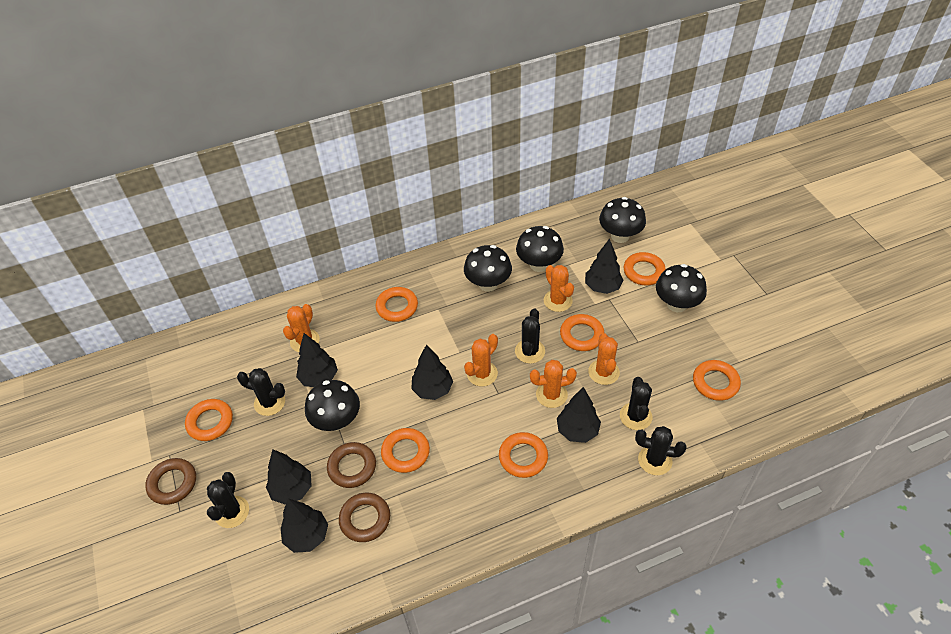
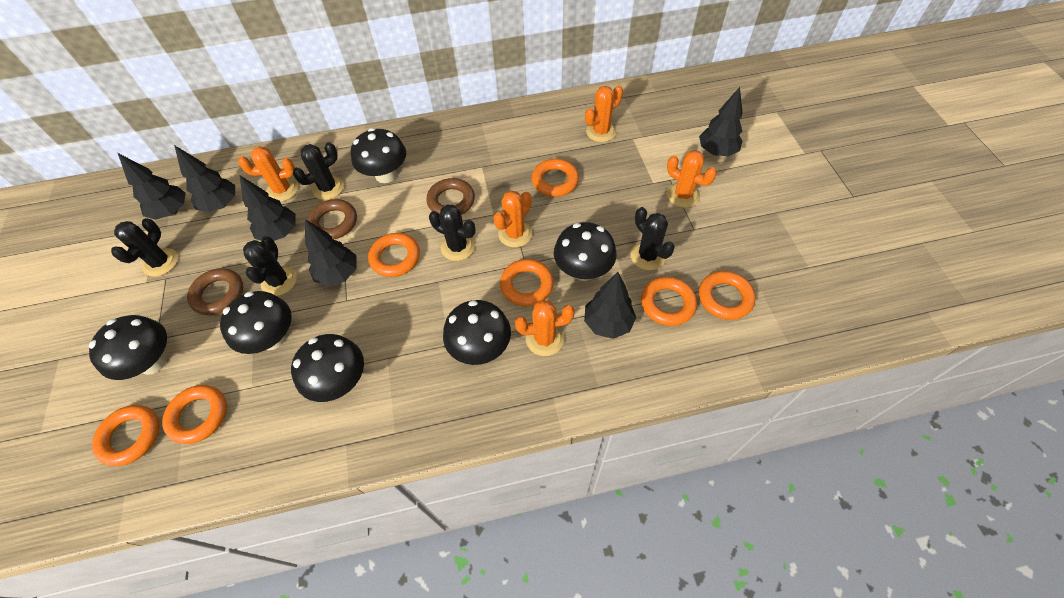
black mushroom: [305,380,360,431] [464,245,512,292] [516,226,564,272] [599,197,646,243] [656,264,707,312] = 5 -> [89,315,167,380] [220,291,292,354] [291,334,364,402] [351,128,406,183] [443,300,511,365] [554,222,617,281] = 6

